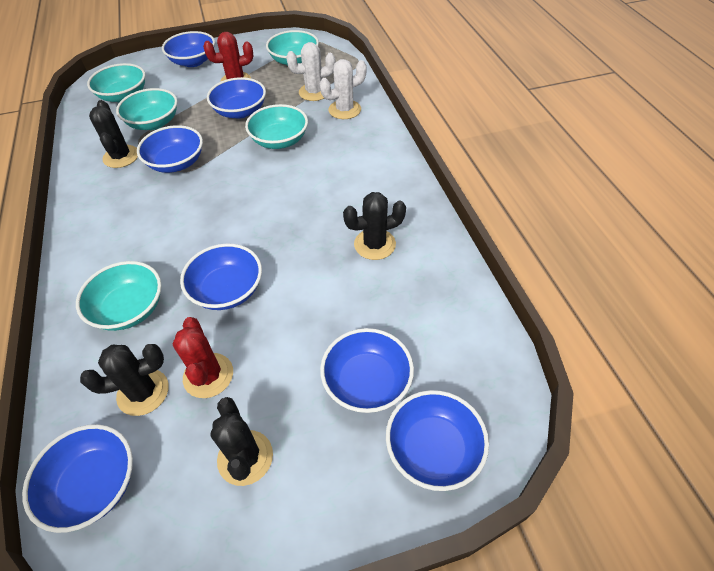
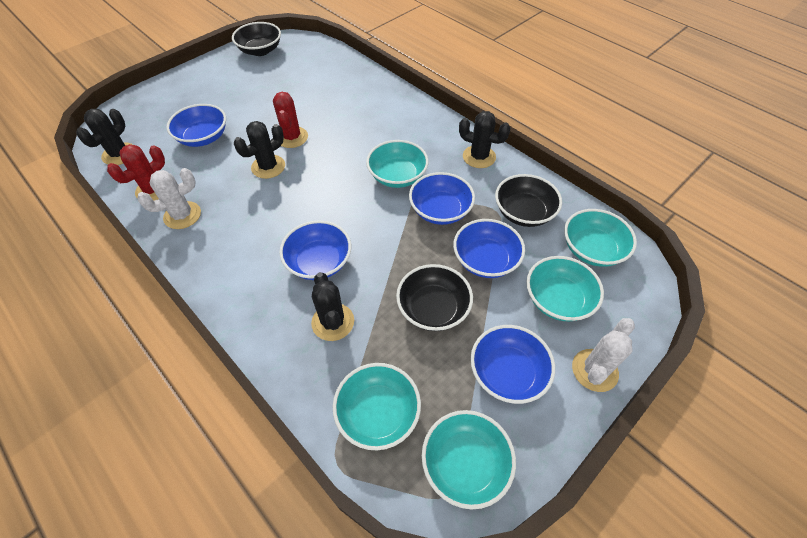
black bowl: none = 0 -> [232,22,281,56] [396,264,473,331] [495,174,562,227] = 3
blue bowl: [22,424,133,533] [137,125,203,173] [162,31,215,67] [180,243,262,310] [207,77,266,119] [320,328,414,413] [386,390,489,491] = 7 -> [167,104,226,147] [279,220,351,280] [409,172,475,225] [453,219,525,278] [471,325,555,404] = 5

